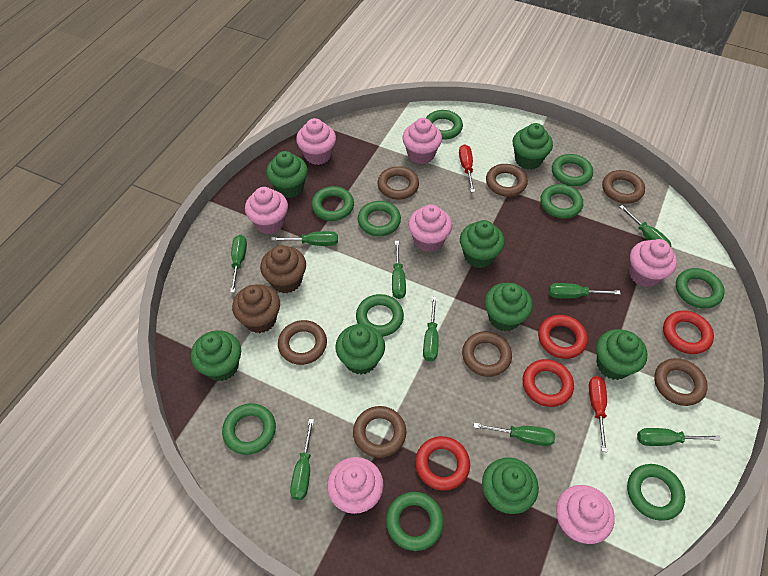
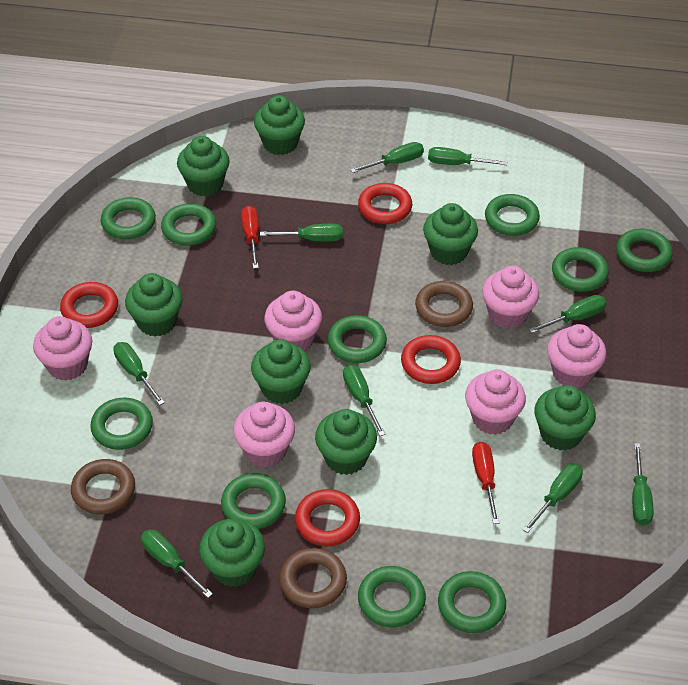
brown cupcake: [232,284,280,333] [260,245,306,293] = 2 -> none = 0
brown ring: [278,320,327,365] [353,406,406,458] [378,166,419,200] [462,331,512,377] [486,164,528,197] [602,170,645,204] [654,358,708,406] = 7 -> [71,459,135,514] [279,548,347,608] [415,281,473,327] = 3
pink cupcake: [245,187,288,234] [296,118,336,165] [327,457,384,514] [402,118,442,164] [408,204,452,252] [556,485,615,544] [629,239,677,287] = 7 -> [33,316,92,381] [233,402,295,468] [264,291,322,351] [465,369,526,435] [482,266,539,329] [547,324,606,388] = 6

